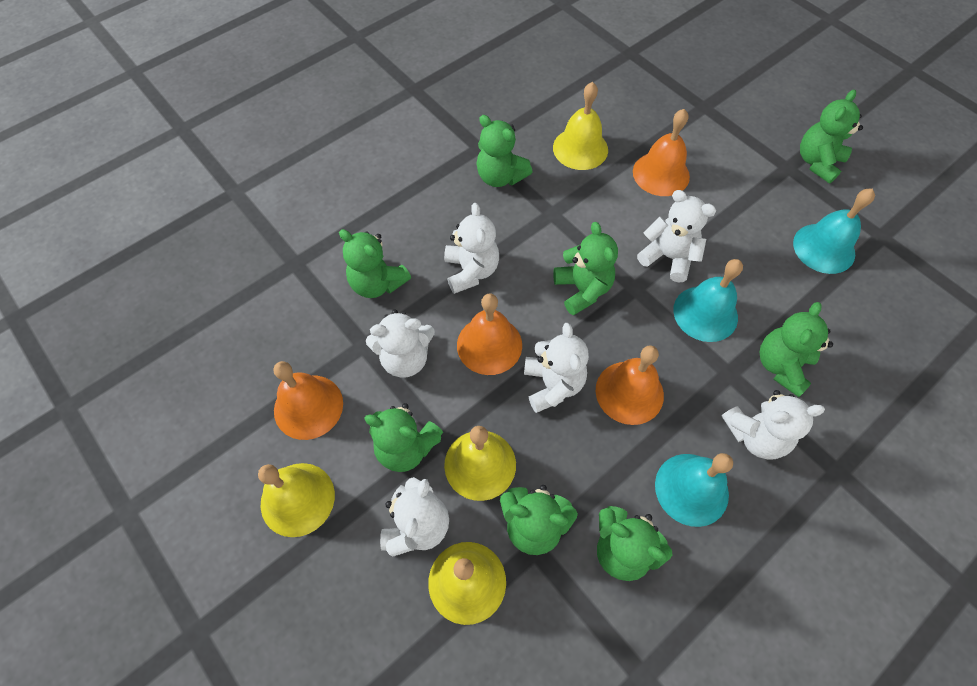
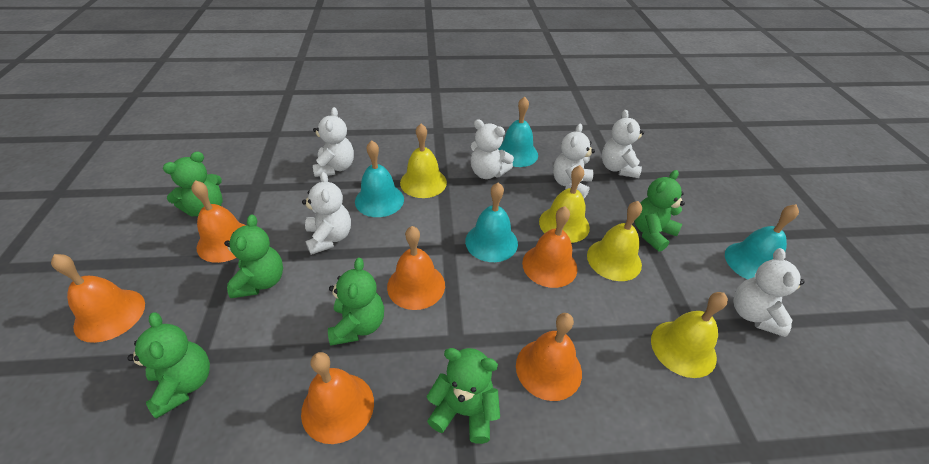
green teddy bear: [339,229,411,298] [364,403,443,472] [477,115,532,187] [500,485,578,555] [553,222,618,316] [597,506,672,581] [760,302,833,397] [800,89,863,184] = 8 -> [127,312,210,419] [163,152,222,216] [224,215,283,298] [328,258,384,346] [427,348,500,444] [635,170,685,252] = 6
orange bell: [273,361,343,440] [457,293,522,375] [596,345,664,425] [633,109,690,196] = 4 -> [51,254,145,343] [191,180,245,263] [301,352,374,444] [387,226,445,310] [516,313,582,401] [522,206,577,288] = 6
turquoise bell: [655,453,733,527] [673,259,743,342] [793,189,875,274] = 3 -> [355,140,404,217] [465,182,518,262] [498,97,538,167] [725,204,799,280] = 4

